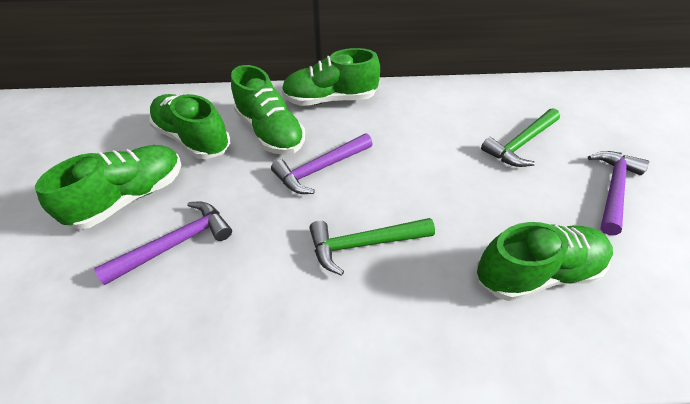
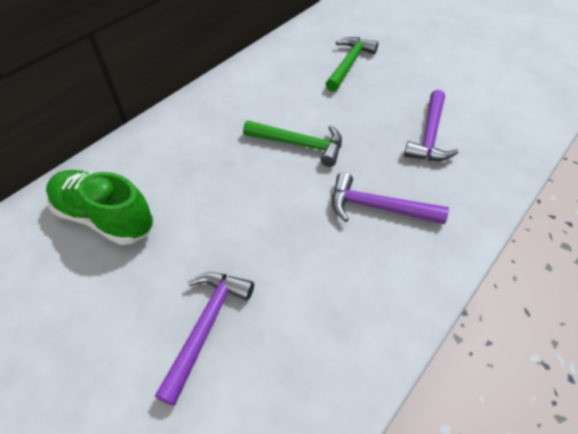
green shoe: [35,145,182,229] [149,94,230,159] [231,65,305,155] [282,48,380,106] [477,222,613,301] = 5 -> [46,170,154,245] = 1

